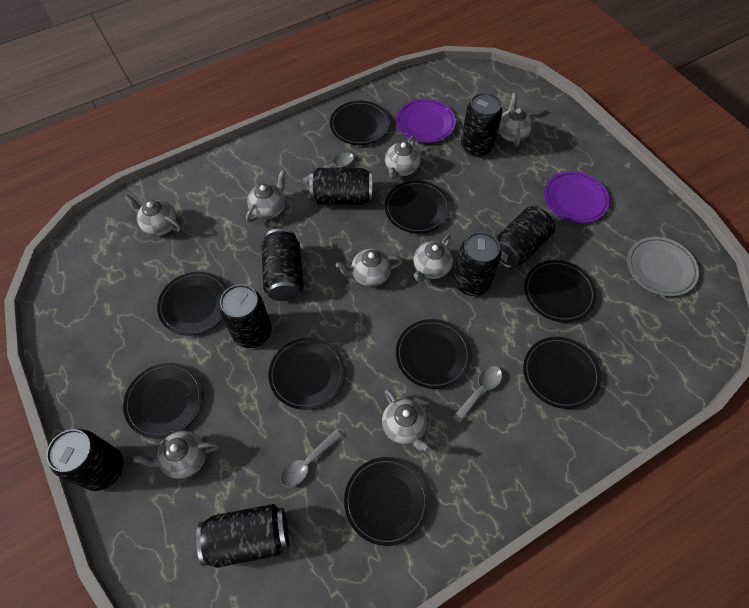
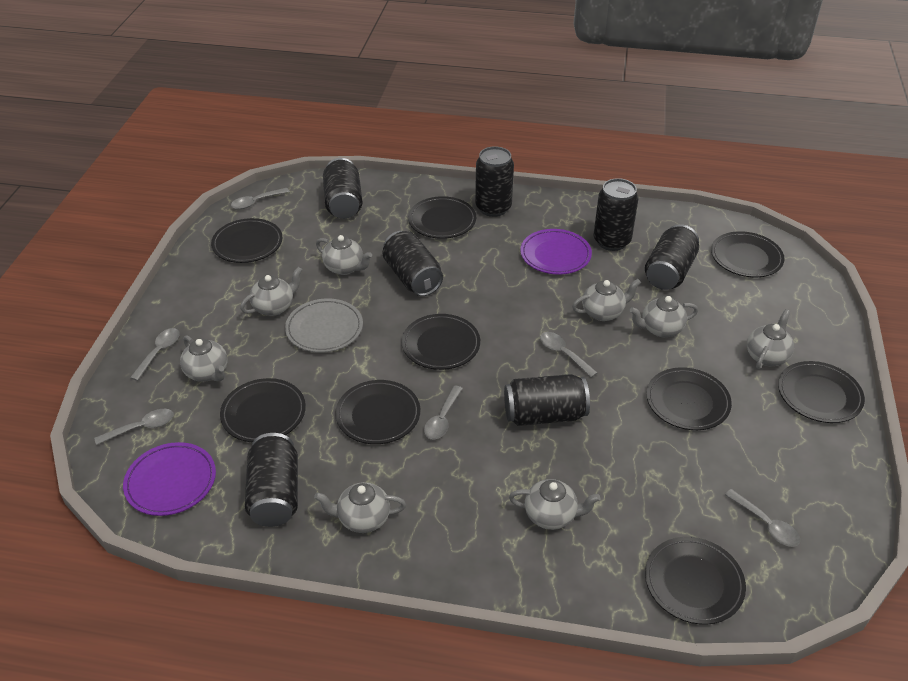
black can: [46,429,123,491] [196,504,289,568] [219,284,272,348] [261,228,304,301] [309,168,372,205] [453,232,501,296] [461,92,503,157] [496,205,556,269] = 8 -> [245,433,298,527] [323,158,363,219] [383,231,443,296] [475,146,514,217] [504,374,590,426] [594,178,638,251] [645,224,699,290] = 7
grey spoon: [281,429,342,487] [303,152,354,184] [452,366,502,423] = 3 -> [94,409,174,445] [130,328,180,381] [231,188,290,209] [424,385,463,440] [540,332,598,378] [725,489,800,547] = 6

